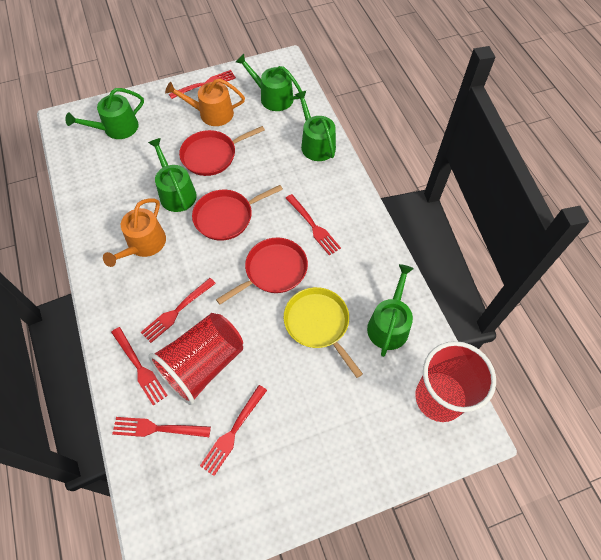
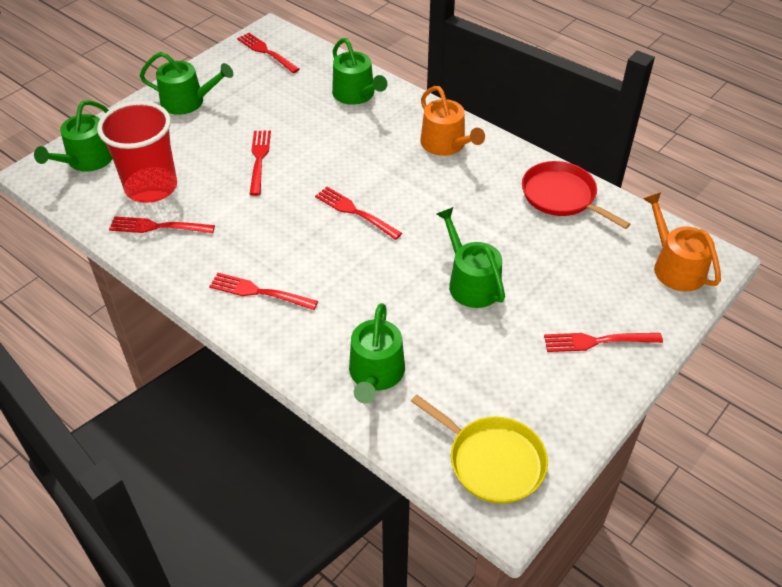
red cup: [148,313,243,405] [415,341,496,422] = 2 -> [97,101,177,203] = 1
red pan: [179,126,265,176] [192,185,283,241] [216,238,308,305] = 3 -> [522,161,630,229] = 1

